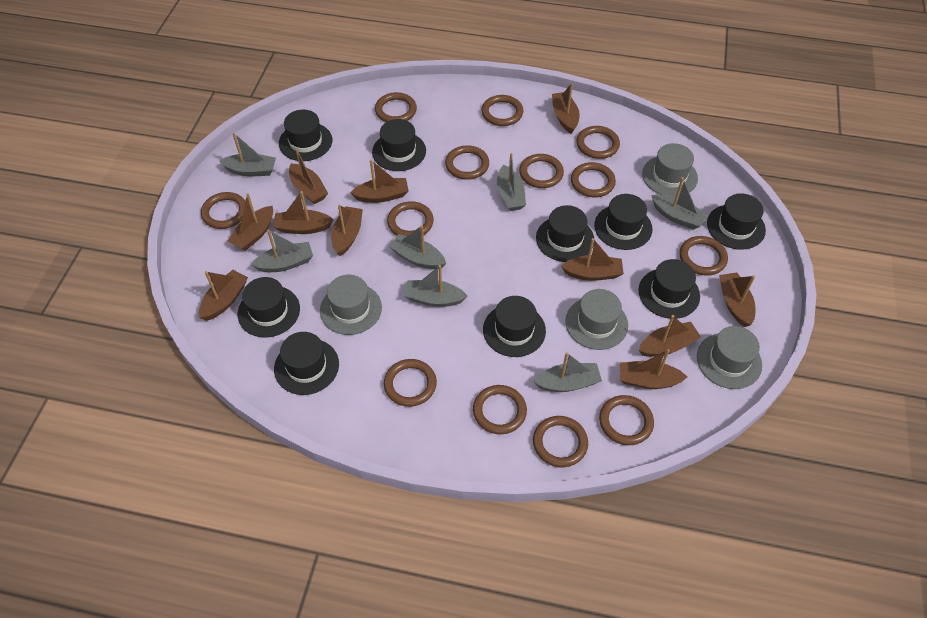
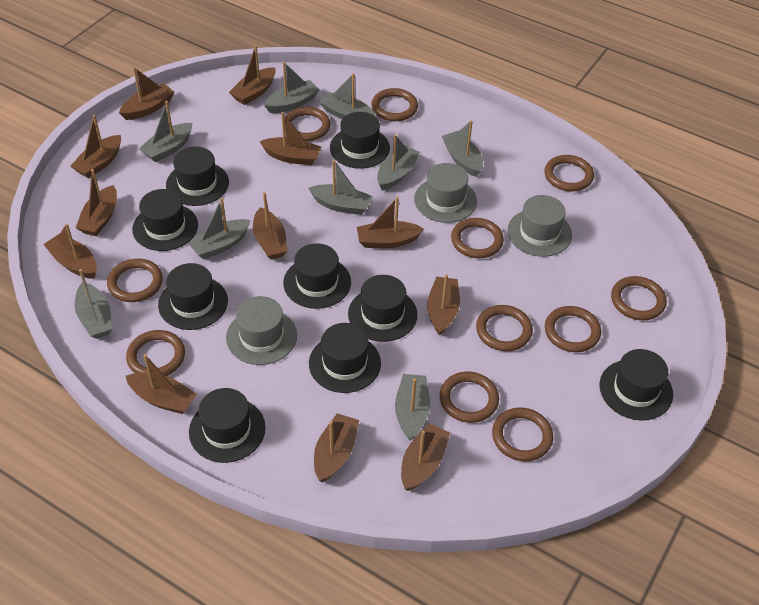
brown boat: [199,270,248,321] [227,193,273,251] [273,191,334,234] [289,148,328,204] [331,205,363,256] [350,160,409,203] [552,83,579,134] [561,238,624,281] [620,349,687,389] [639,315,701,357] [719,272,755,327] = 11 -> [43,223,97,279] [70,115,121,178] [76,169,117,236] [119,67,174,120] [126,354,197,414] [229,45,276,105] [253,192,288,260] [260,112,321,165] [314,413,359,483] [357,197,424,248] [401,423,450,491] [427,274,460,336] = 12
brown ring: [201,192,245,229] [375,92,417,122] [384,359,437,407] [387,201,434,236] [445,145,489,180] [473,385,527,434] [481,95,523,126] [519,154,564,188] [533,416,588,467] [571,162,616,197] [577,126,620,159] [599,395,654,445] [680,236,728,276] = 13 -> [107,259,163,302] [126,330,185,376] [284,107,331,141] [371,88,418,121] [439,372,499,423] [451,218,504,258] [476,305,533,351] [492,407,553,461] [544,155,594,191] [545,306,601,352] [611,276,667,320] = 11
grey boat: [219,133,276,176] [251,230,313,272] [389,225,446,269] [404,265,467,307] [497,153,526,211] [534,352,602,392] [651,177,708,230] = 7 -> [75,269,112,339] [139,101,192,162] [188,198,250,259] [264,62,320,113] [309,160,373,215] [319,73,376,119] [377,134,420,191] [395,374,430,440] [442,120,483,177] = 9
grey hat: [320,275,382,335] [565,289,628,350] [642,143,698,197] [697,326,762,389] = 4 -> [226,296,297,365] [414,163,477,223] [507,195,572,257] = 3

